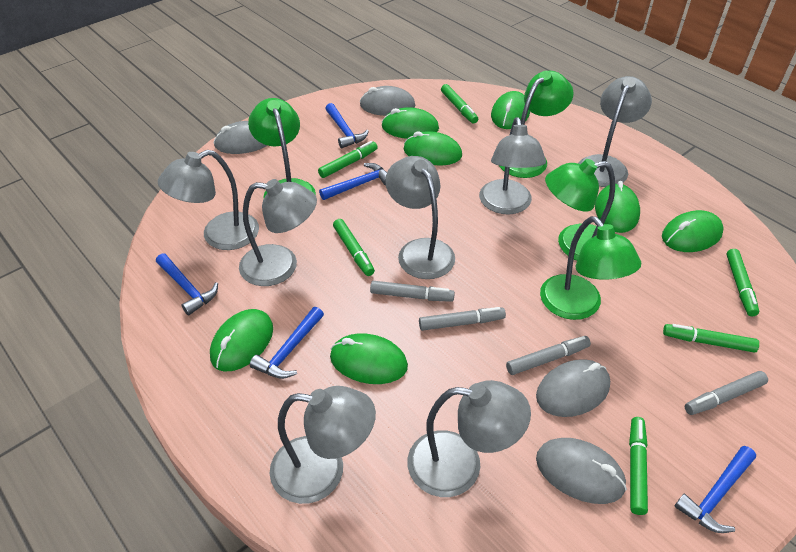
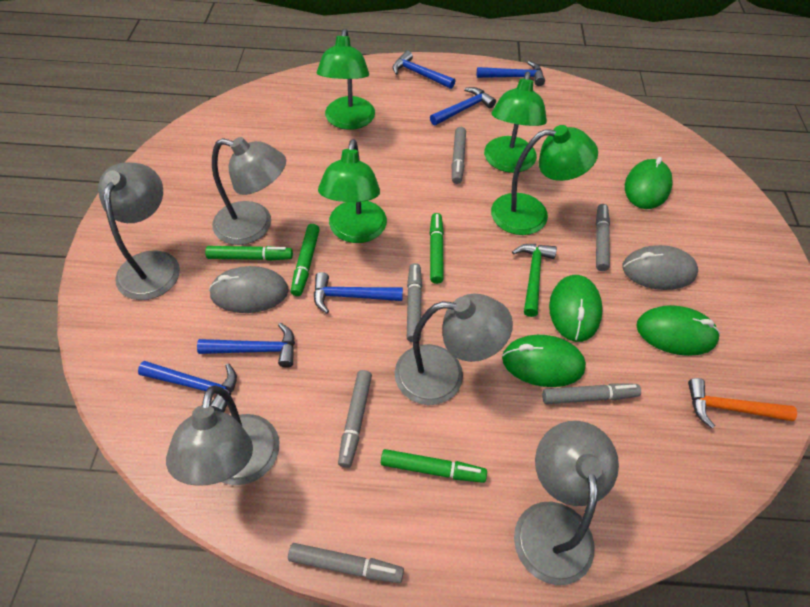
blue hammer: [156,254,218,315] [250,307,324,379] [319,163,387,200] [325,103,369,148] [674,446,756,533] = 5 -> [138,361,237,413] [197,323,295,368] [314,272,403,313] [393,51,455,89] [430,87,496,125] [477,61,545,86] = 6
green hammer: none = 0 -> [512,244,557,317] = 1
green marker: [318,141,378,178] [333,219,375,276] [441,84,478,124] [629,417,648,515] [663,324,759,352] [726,249,759,316] = 6 -> [205,246,293,261] [291,224,320,296] [381,449,487,483] [430,213,444,284] = 4
green mouse: [210,309,273,372] [330,333,408,384] [382,107,439,139] [404,131,462,165] [491,91,530,129] [595,181,640,233] [662,210,724,252] = 7 -> [502,335,586,387] [549,275,603,342] [625,157,673,209] [636,305,720,356] = 4
grey lamp: [158,150,259,250] [239,179,317,286] [269,386,376,504] [385,156,455,279] [407,380,531,497] [479,117,546,214] [578,76,652,187] = 7 -> [98,162,180,300] [166,385,279,486] [212,137,286,245] [395,294,513,405] [514,421,619,585] = 5
grey marker: [370,281,455,302] [419,307,506,331] [506,336,591,375] [685,371,768,415] = 4 -> [288,543,404,583] [338,370,372,468] [407,263,422,342] [452,127,466,184] [542,383,641,404] [596,204,610,271] = 6
grey mouse: [214,121,267,154] [360,86,415,116] [536,359,610,417] [536,438,627,504] = 4 -> [209,266,289,313] [623,245,698,290] = 2
orange hammer: none = 0 -> [688,378,797,428] = 1

